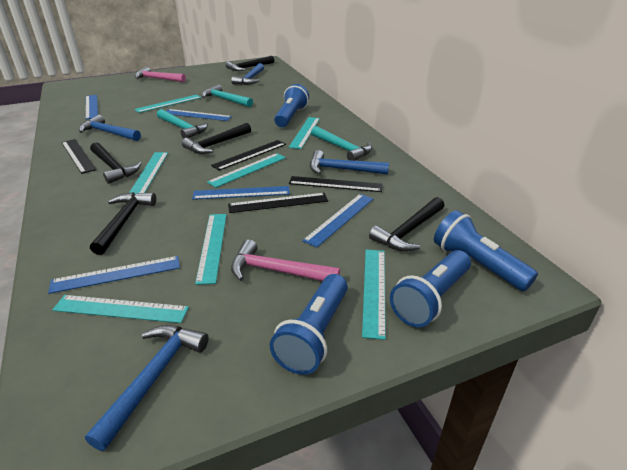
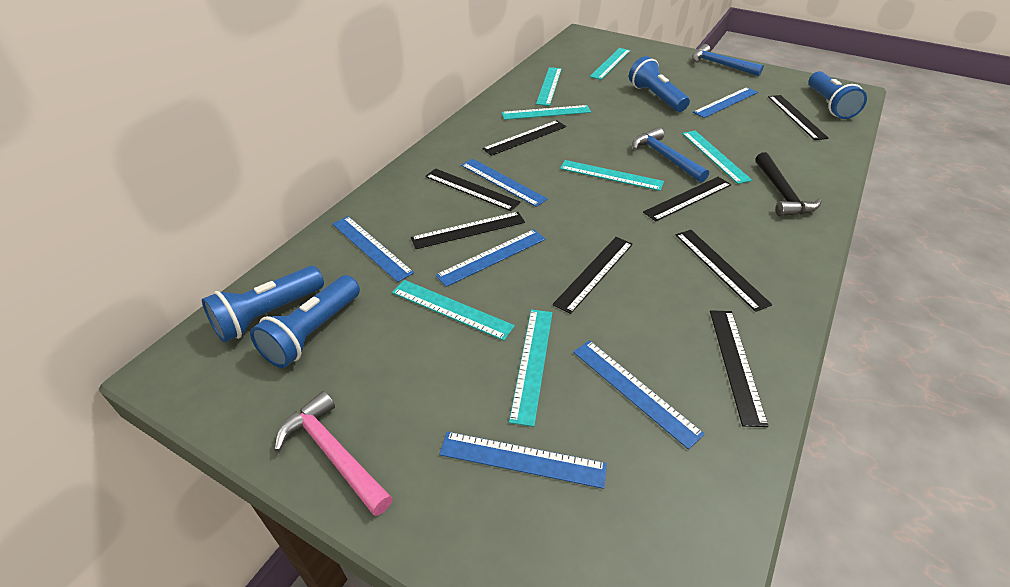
black hammer: [90,142,141,184] [90,192,156,255] [182,123,251,154] [226,56,274,71] [369,197,444,251] = 5 -> [755,152,822,216] = 1
black ruler: [61,139,96,174] [211,140,286,171] [228,193,328,213] [289,176,383,192] = 4 -> [411,212,525,249] [425,168,520,211] [482,120,566,156] [553,237,633,314] [643,177,731,221] [676,230,772,312] [710,310,769,427] [768,95,829,140] = 8
blue hammer: [79,115,141,141] [85,325,209,451] [231,63,264,85] [310,150,389,175] = 4 -> [632,127,709,182] [692,44,764,76] = 2
blue ruler: [48,256,180,294] [86,95,98,120] [167,109,232,121] [192,186,290,200] [302,194,373,248] = 5 -> [332,216,414,282] [435,229,546,287] [439,432,607,489] [461,159,548,207] [573,340,705,450] [693,87,758,118] = 6
pink hammer: [135,67,186,82] [231,240,340,281] = 2 -> [274,391,393,516] = 1
turquoise hammer: [157,109,208,139] [202,84,253,107] [311,126,372,161] = 3 -> none = 0

